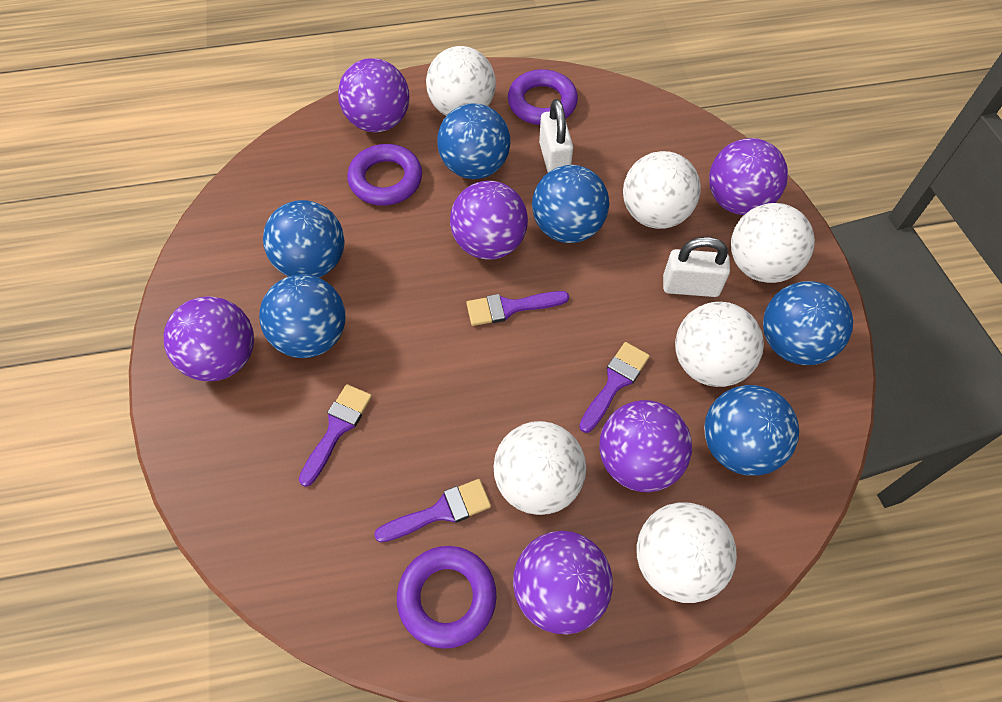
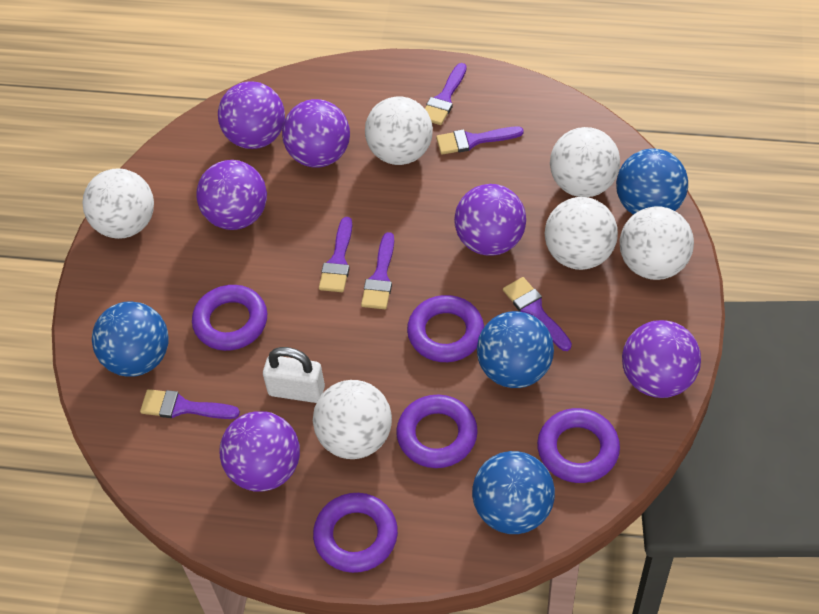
blue ball: [259,274,345,358] [263,200,345,278] [437,103,510,179] [532,165,609,243] [704,385,799,476] [763,281,853,365] = 6 -> [92,301,169,377] [472,451,555,534] [477,311,554,388] [616,149,688,215] = 4
purple brush: [299,384,372,487] [374,479,491,543] [466,291,569,326] [579,342,650,433] = 4 -> [140,389,240,419] [319,217,352,292] [361,232,394,309] [425,63,467,125] [436,126,524,155] [503,277,572,351] = 6
purple ring: [347,144,422,206] [397,546,497,649] [508,69,578,125] = 3 -> [192,285,267,351] [313,493,398,573] [396,395,478,468] [407,295,484,362] [537,408,620,483] = 5
white padlock: [539,99,573,172] [663,237,730,297] = 2 -> [263,347,325,403] = 1

